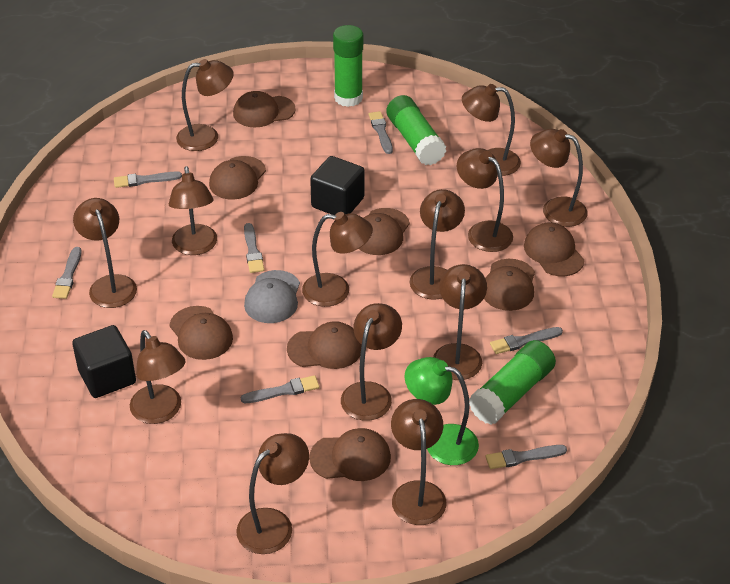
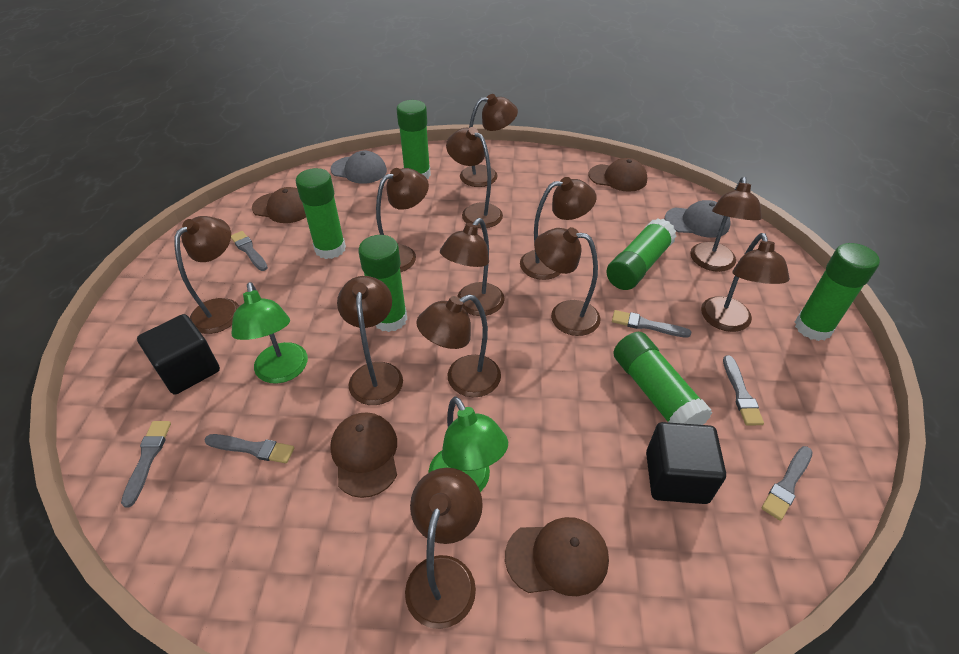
brown cap: [169,306,233,360] [209,156,266,200] [233,91,296,127] [287,321,362,369] [309,428,391,481] [359,208,410,255] [484,259,535,311] [524,222,584,276] = 8 -> [252,187,306,223] [330,412,397,498] [505,517,609,596] [589,158,647,192] = 4
brown lamp: [73,198,137,308] [130,330,186,424] [169,166,217,255] [176,59,234,151] [236,433,309,554] [302,212,373,307] [341,303,402,421] [391,399,447,525] [410,189,465,300] [433,264,487,380] [457,148,513,252] [462,84,521,176] [530,129,588,227] = 13 -> [174,216,239,334] [337,276,403,405] [376,168,429,272] [405,468,483,629] [416,294,501,397] [440,218,505,316] [446,127,503,228] [460,94,518,187] [520,177,597,280] [534,227,601,336] [690,177,762,272] [701,233,790,332] = 12
green glue stick: [333,25,363,107] [387,95,446,165] [469,340,556,425] = 3 -> [296,168,346,259] [358,235,407,332] [397,100,431,179] [606,218,676,290] [613,332,712,425] [795,243,880,341] = 6
green lamp: [405,357,479,465] = 1 -> [231,282,308,384] [428,396,508,492] = 2
grey brush: [52,247,81,299] [114,171,182,188] [241,375,319,403] [244,223,264,273] [369,111,393,154] [485,445,567,469] [490,327,563,354] = 7 -> [121,421,171,508] [204,434,294,463] [231,231,268,271] [612,310,691,338] [723,355,764,426] [761,446,813,521] = 6
grey cap: [244,270,300,323] = 1 -> [330,151,387,184] [665,200,731,238] = 2

